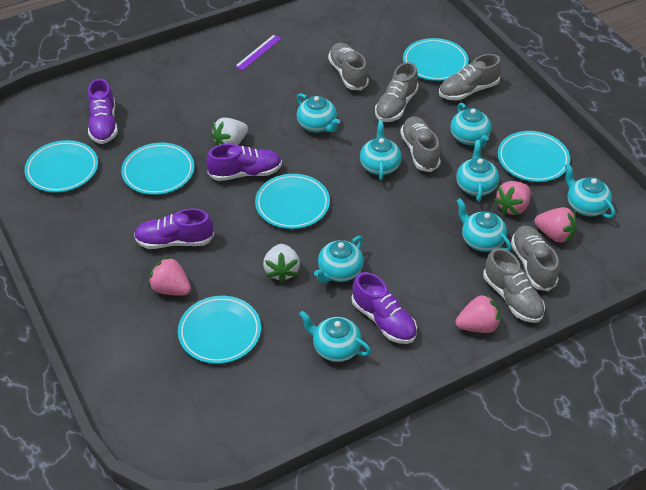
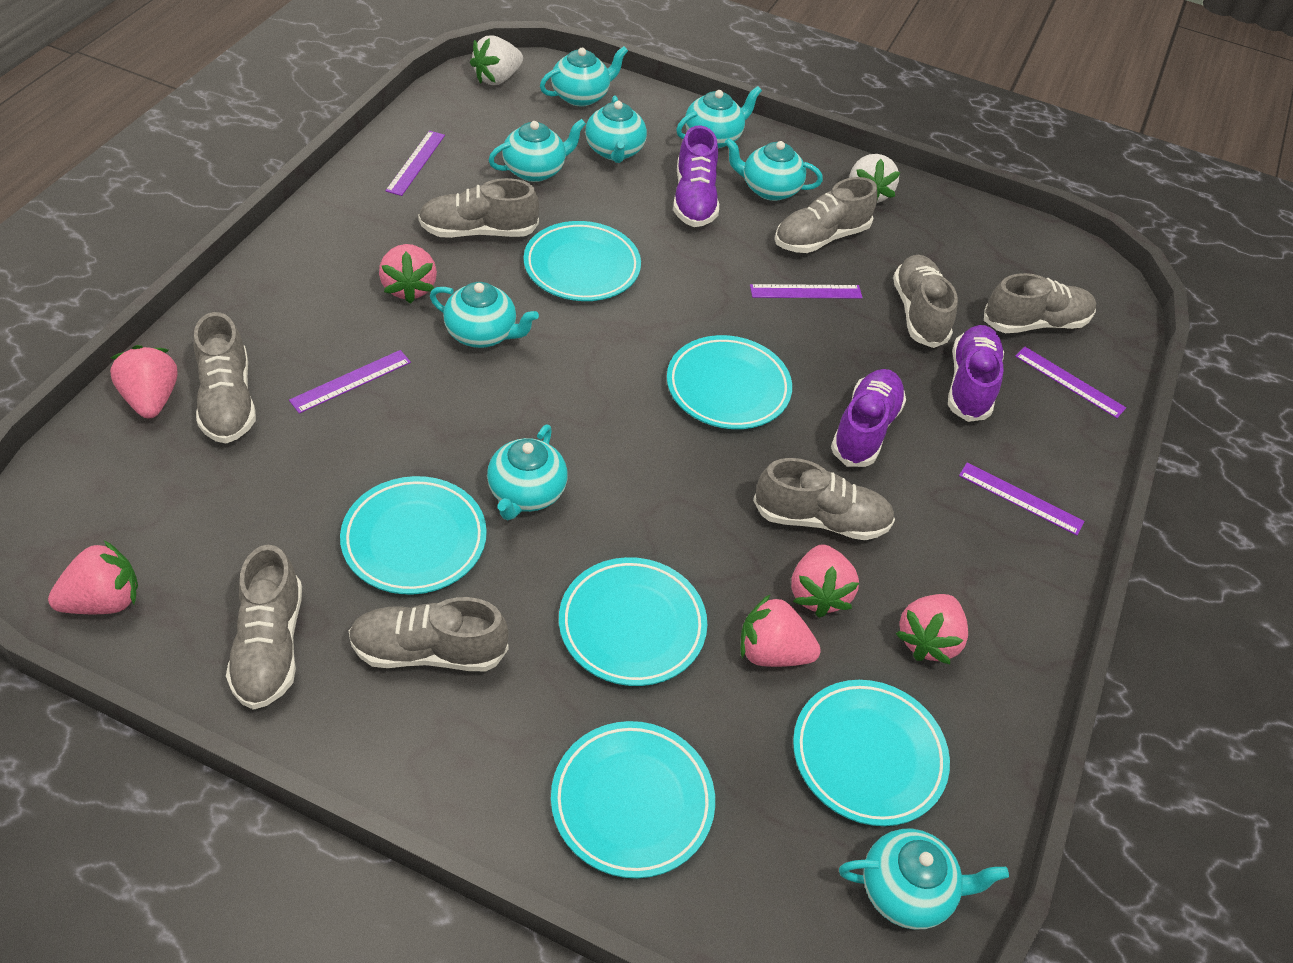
grey shoe: [328,43,369,90] [375,62,419,122] [400,117,441,172] [439,54,502,101] [483,248,545,323] [511,226,559,291] = 6 -> [194,312,256,443] [226,545,302,710] [349,597,509,671] [418,178,539,238] [753,458,895,540] [775,177,877,253] [893,255,958,348] [984,273,1096,333] = 8
pink strawberry: [148,256,191,296] [456,294,501,333] [494,181,531,215] [534,207,576,243] = 4 -> [48,540,138,614] [110,345,178,418] [379,244,437,304] [740,594,821,667] [791,544,859,618] [896,594,968,664] = 6
purple ruler: [235,35,282,71] = 1 -> [289,350,411,414] [385,131,445,196] [750,284,863,299] [959,462,1085,536] [1015,347,1126,418] = 5
purple shoe: [88,79,118,144] [134,208,214,249] [206,144,282,181] [352,272,417,344] = 4 -> [673,125,719,227] [831,369,906,467] [948,325,1004,422] = 3

